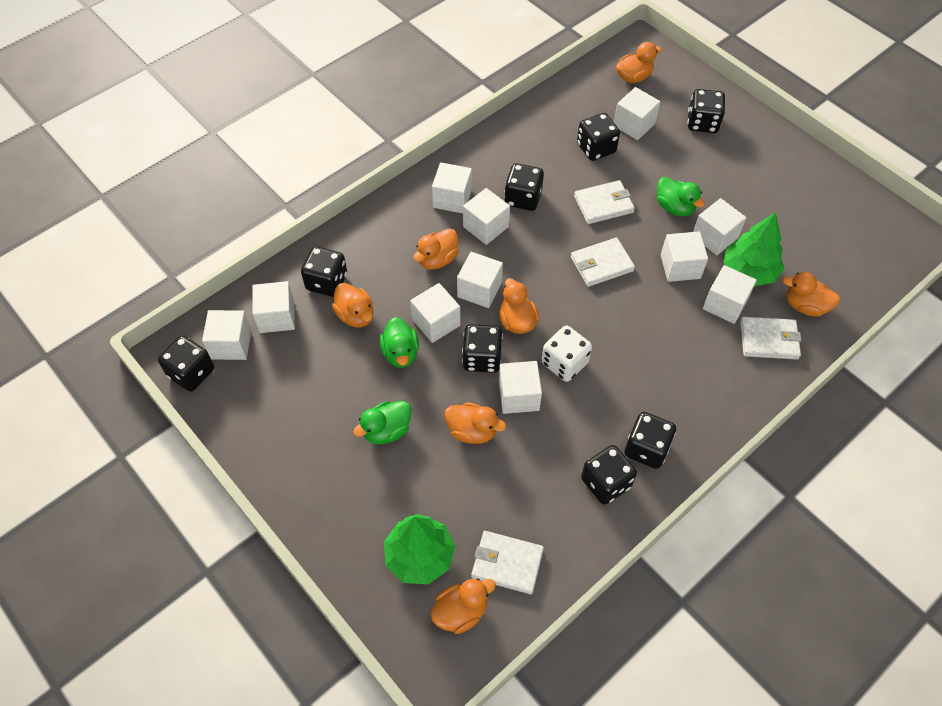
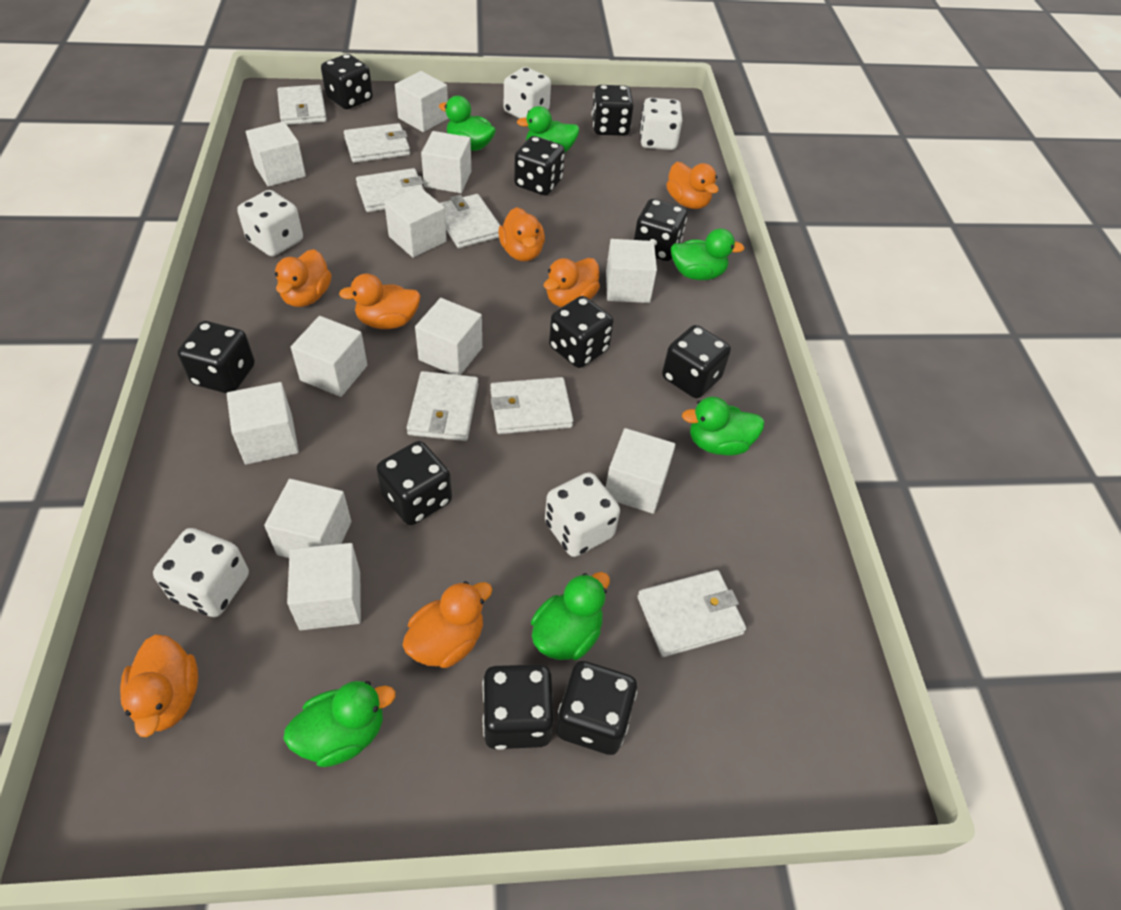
black dice: [158,336,214,392] [301,246,347,297] [462,324,503,373] [504,163,544,211] [577,113,620,161] [581,445,637,505] [624,412,676,469] [688,89,725,133] = 8 -> [178,321,255,394] [321,54,373,109] [376,441,452,525] [482,664,554,750] [514,136,565,196] [549,296,613,368] [556,661,637,755] [592,85,634,136] [634,199,687,261] [662,325,731,398] = 10
green duck: [353,401,411,444] [379,317,419,368] [657,177,705,216] = 3 -> [284,681,396,767] [439,96,496,151] [517,106,579,152] [531,572,610,660] [671,228,744,280] [682,397,764,456] = 6
green tree: [384,514,455,584] [724,212,784,286] = 2 -> none = 0
white dice: [542,326,592,382] = 1 -> [153,528,249,617] [237,190,303,256] [504,67,551,118] [545,472,620,557] [640,98,682,150] = 5
white wallet: [471,531,544,594] [571,237,635,287] [574,180,635,224] [740,317,802,359] = 4 -> [277,85,327,125] [344,123,410,163] [356,168,424,212] [407,371,478,441] [440,194,500,248] [490,377,573,434] [637,570,746,657] = 7

